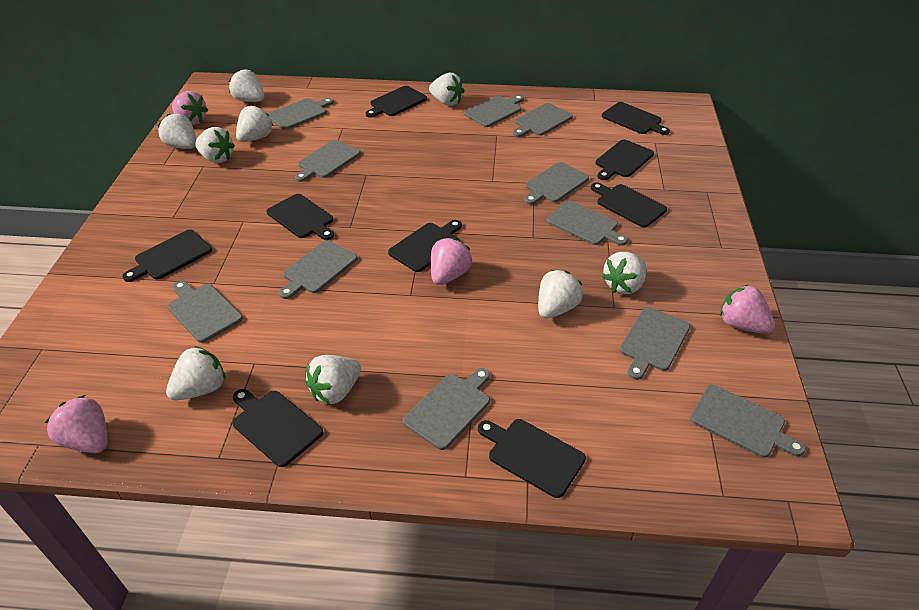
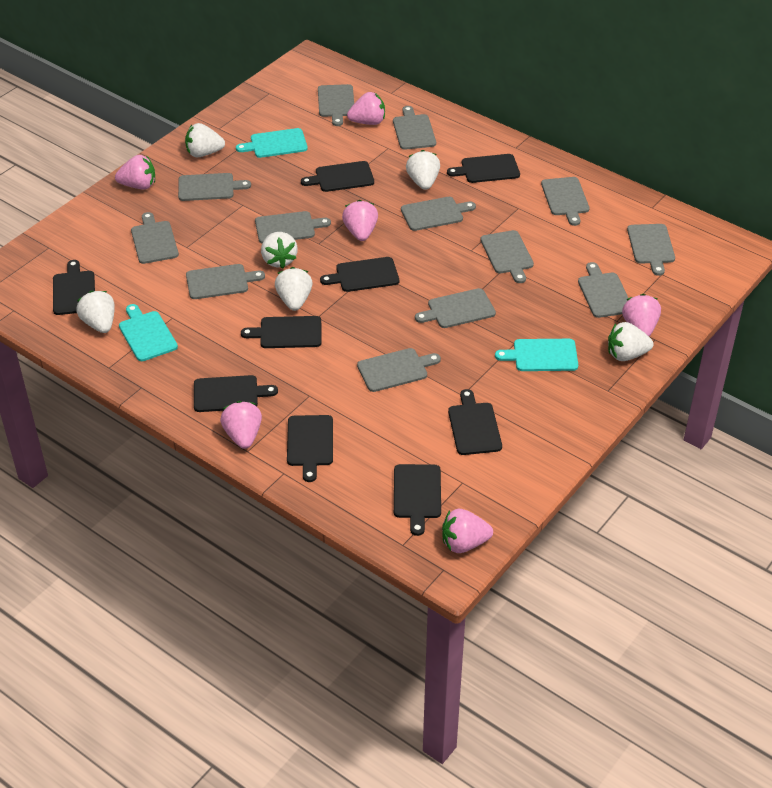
grey cutting board: [168,281,243,343] [268,98,334,130] [279,241,358,299] [295,140,361,182] [403,368,490,450] [464,95,524,127] [513,103,573,137] [524,162,589,205] [547,201,628,246] [620,307,690,380] [690,385,806,458] = 11 -> [131,212,179,264] [178,173,251,201] [186,264,265,299] [255,211,331,243] [318,84,354,126] [357,348,441,392] [393,106,436,150] [401,197,476,231] [415,288,496,328] [480,230,534,283] [541,177,589,226] [578,262,628,318] [627,224,675,276] = 13
pink strawberry: [45,395,107,453] [172,91,208,125] [431,238,472,285] [720,285,775,334] = 4 -> [115,155,155,190] [220,401,262,449] [342,200,378,241] [347,92,385,125] [442,509,493,553] [622,294,661,336] = 6
turquoise cutting board: none = 0 -> [119,304,178,361] [236,128,308,158] [495,339,578,371] = 3
white strawberry: [158,114,196,149] [166,346,226,401] [195,127,235,163] [229,69,265,102] [236,105,274,142] [305,355,361,404] [429,73,465,106] [538,270,583,319] [602,252,647,294] = 9 -> [76,291,115,333] [185,123,225,157] [261,232,298,269] [275,267,313,311] [406,150,440,190] [608,322,653,361] = 6

